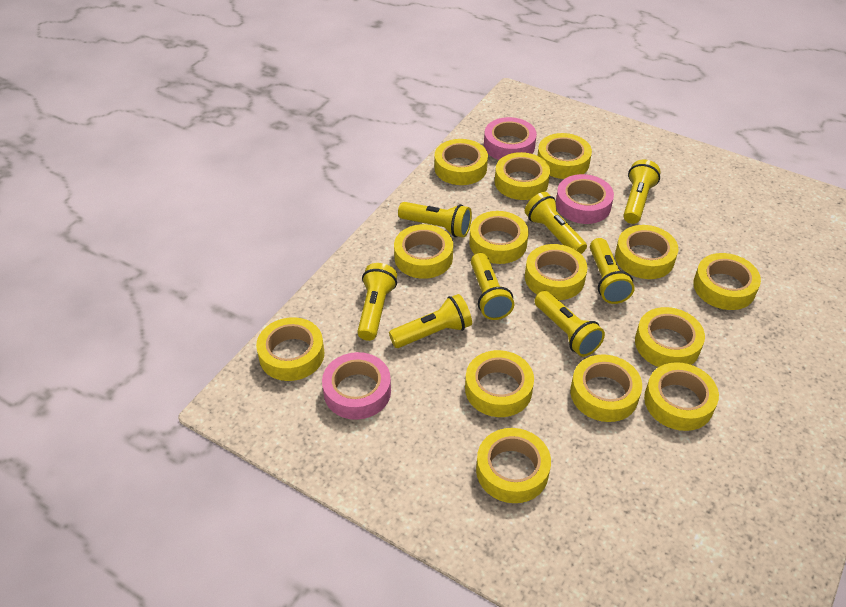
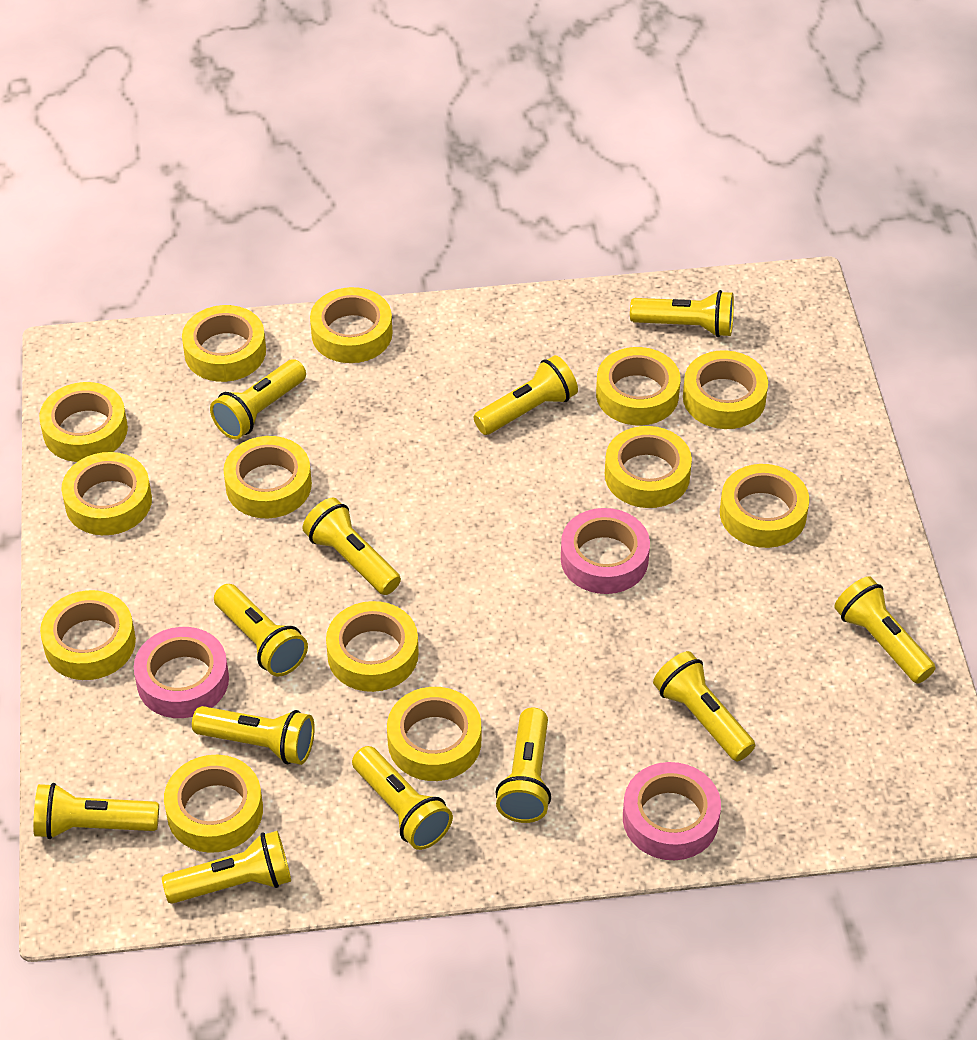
yellow flashlight: [357,263,397,341] [389,294,472,348] [398,202,472,238] [471,253,514,320] [525,192,587,254] [534,291,605,357] [590,238,635,304] [623,159,661,224] = 8 -> [33,783,159,839] [162,831,291,904] [192,706,315,765] [210,359,306,439] [214,584,308,676] [302,497,401,595] [352,746,453,850] [473,355,578,435] [495,708,551,823] [630,290,734,337] [653,651,755,761] [834,576,936,684] = 12
yellow tape: [256,317,324,381] [394,224,453,279] [434,139,488,185] [465,350,534,417] [469,211,529,264] [476,428,551,503] [495,152,550,200] [525,244,587,300] [537,133,592,179] [570,354,642,422] [615,225,678,279] [635,307,705,367] [644,362,719,431] [693,253,761,310] = 14 -> [39,382,128,462] [40,590,136,680] [61,452,152,535] [164,755,263,853] [182,305,266,382] [223,436,312,518] [310,287,392,363] [326,601,419,692] [387,687,481,781] [596,347,681,425] [605,426,692,508] [683,350,768,429] [720,464,809,548] = 13

